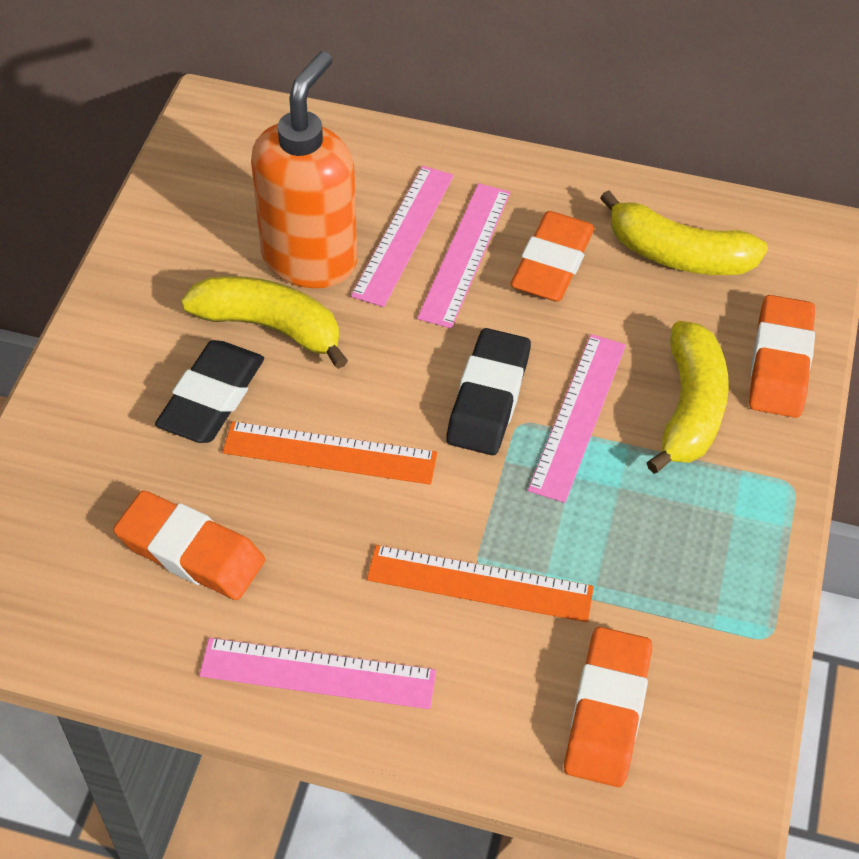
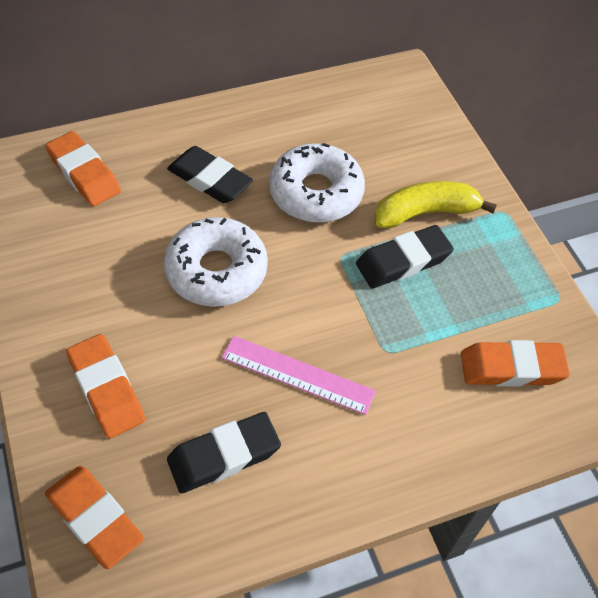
black eraser: [155,340,264,443] [446,328,531,455] = 2 -> [167,146,253,203] [167,412,281,493] [356,225,454,288] = 3
orange ruler: [222,421,437,485] [367,545,594,622] = 2 -> none = 0
orange soap dispenser: [251,51,357,288] = 1 -> none = 0
pink ruler: [199,638,436,709] [351,166,454,307] [417,183,510,329] [528,334,626,503] = 4 -> [222,336,376,415] = 1
white donut: none = 0 -> [164,217,268,307] [269,143,365,223] = 2
yellow banana: [181,276,348,369] [600,190,768,275] [646,321,729,474] = 3 -> [375,181,497,228] = 1

